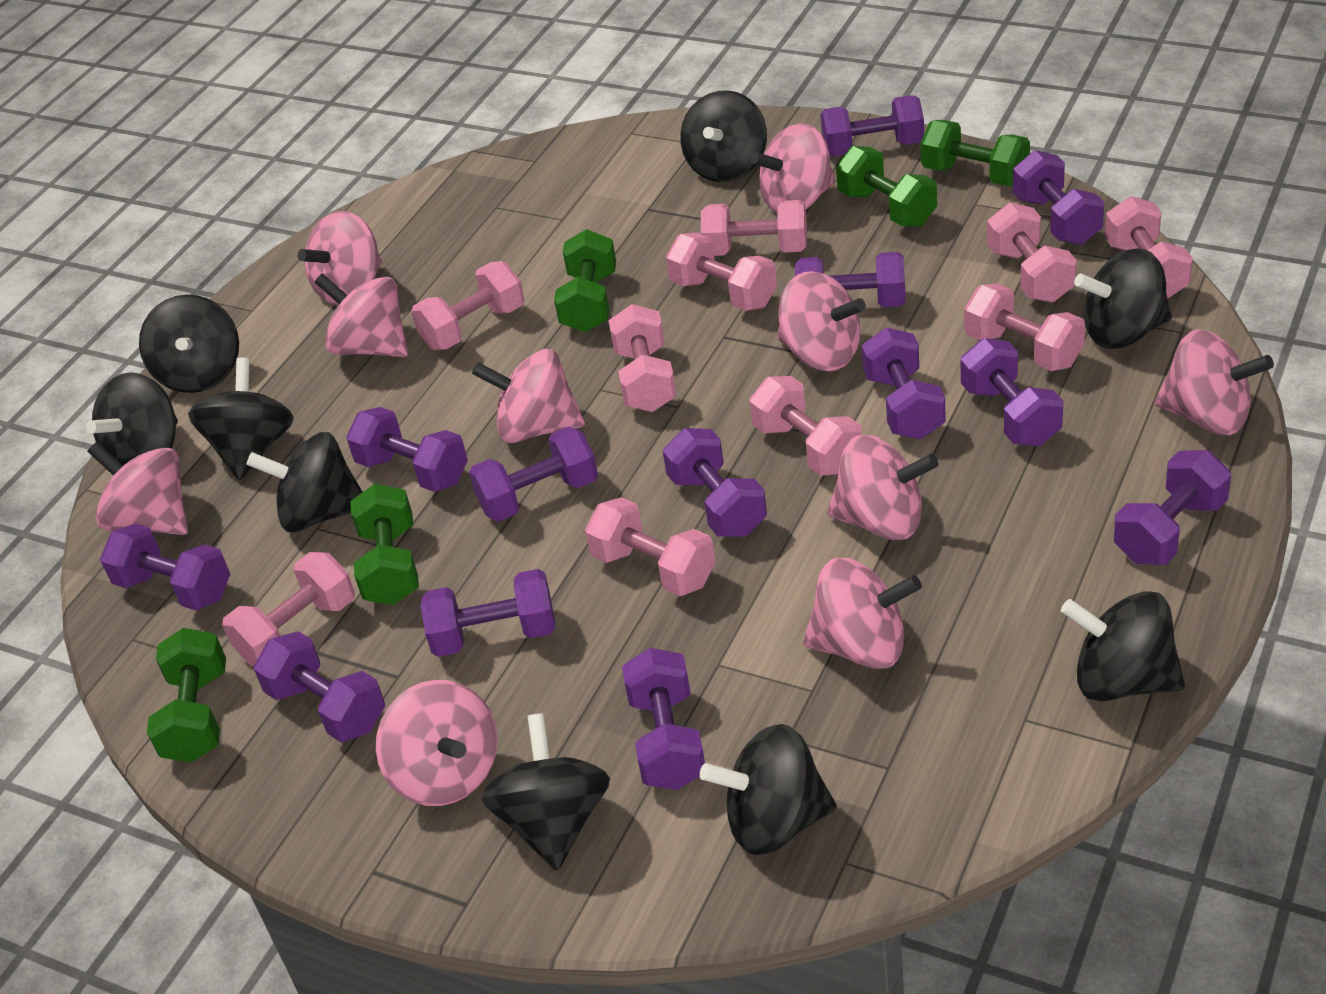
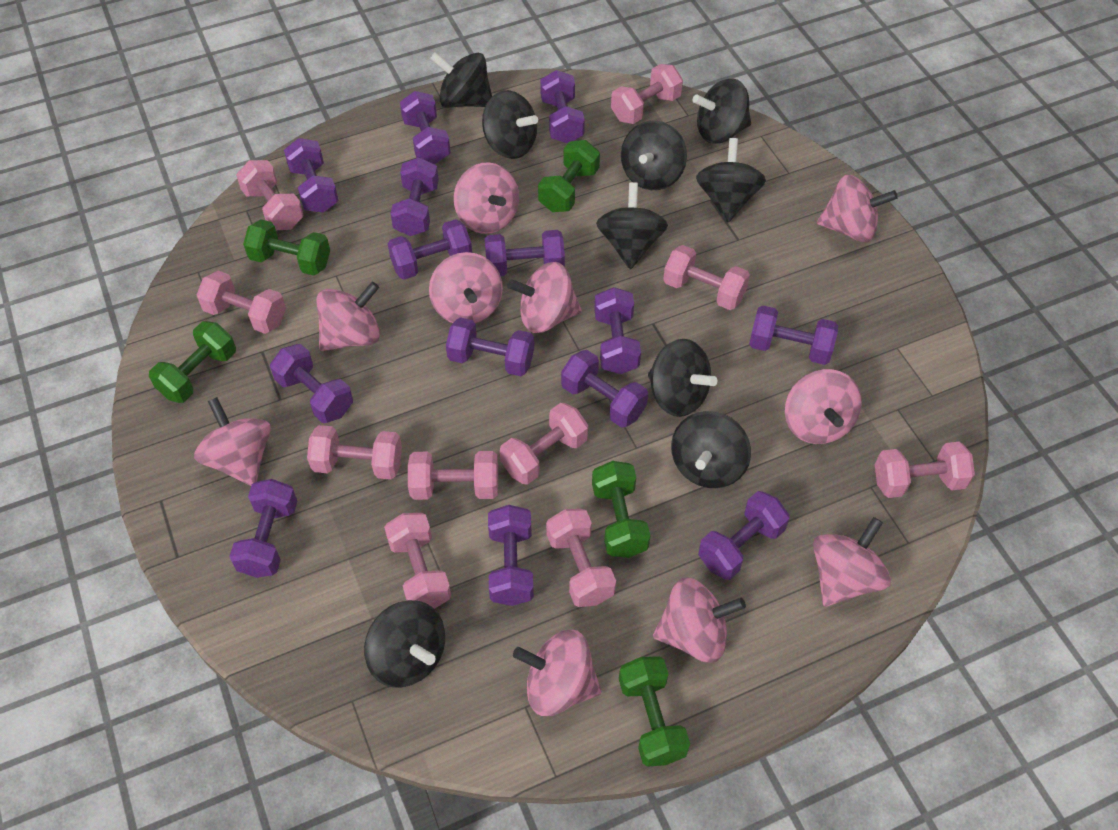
purple dumbbell: [100,524,230,610] [254,631,385,743] [346,407,468,492] [421,569,555,657] [469,427,598,521] [622,648,705,790] [663,428,767,536] [795,252,906,307] [820,95,924,156] [862,328,946,439] [961,338,1064,446] [1013,150,1104,245] [1114,450,1231,565] = 13 -> [229,479,297,578] [270,344,353,423] [284,138,339,213] [388,219,472,280] [390,157,439,236] [400,91,451,164] [446,317,534,376] [485,230,565,276] [488,505,534,606] [540,70,585,143] [561,350,648,428] [594,287,641,374] [698,491,790,580] [749,306,838,365] = 14

